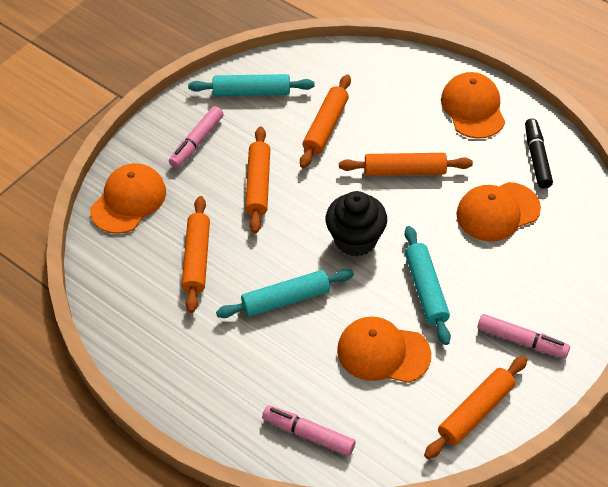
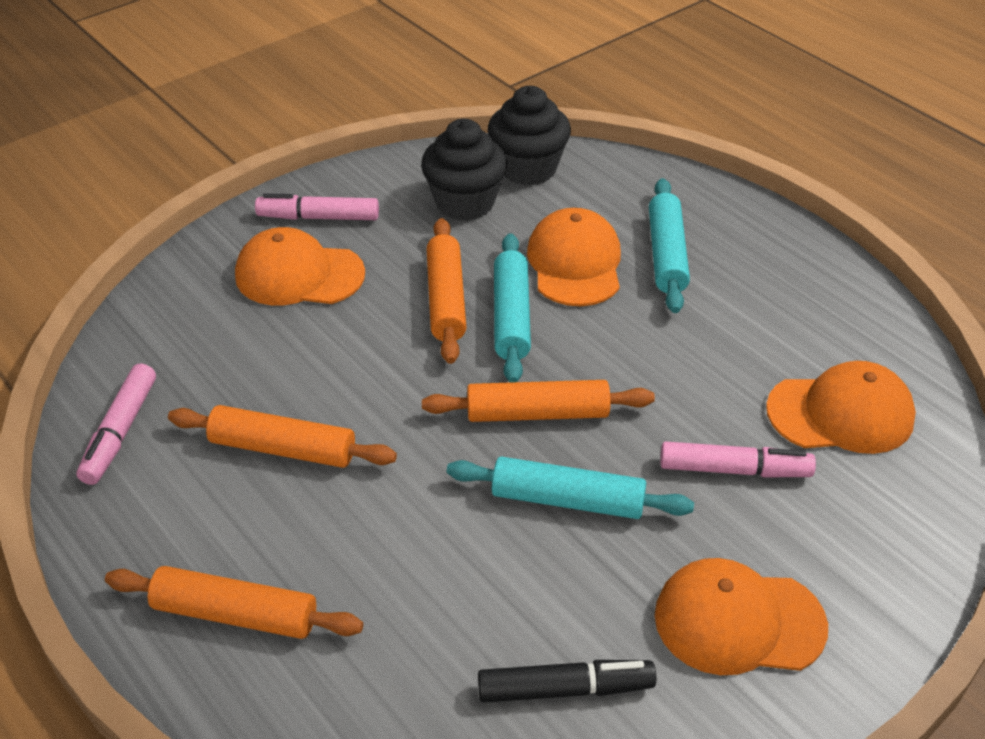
black cupcake: [326,191,387,256] = 1 -> [421,119,507,221] [488,86,571,185] = 2
orange rolling pin: [182,196,210,313] [245,127,270,233] [300,75,351,168] [339,153,473,176] [424,356,528,459] = 5 -> [105,566,363,639] [168,405,397,468] [422,380,655,422] [427,218,466,364] = 4

